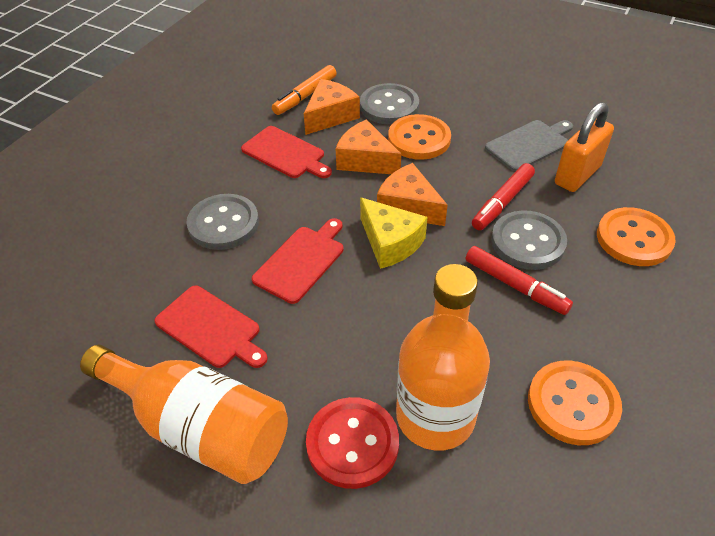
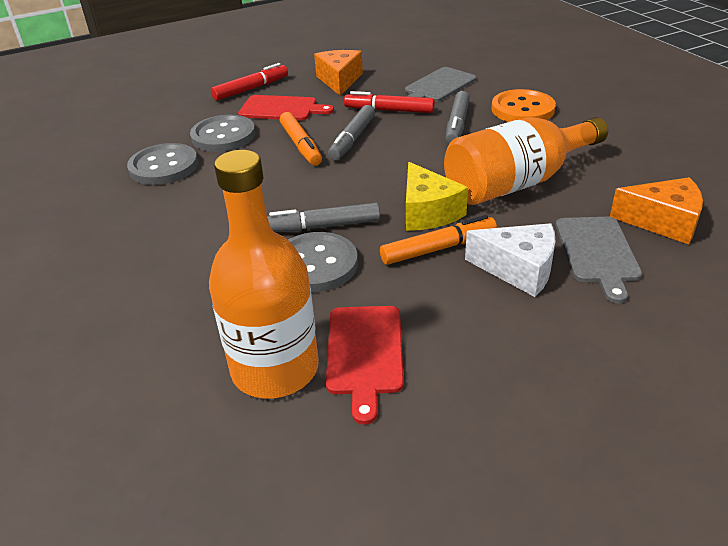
grey cutting board: [485,120,573,171] = 1 -> [405,67,477,102] [556,217,642,303] = 2
grey marker: none = 0 -> [267,203,380,232] [328,105,375,161] [446,91,470,144] = 3
orange button: [388,114,451,160] [528,361,622,445] [597,207,676,266] = 3 -> [491,89,556,122] = 1
orange cheese: [304,79,360,135] [335,119,401,174] [377,163,448,226] = 3 -> [314,50,363,96] [610,177,703,244] = 2
orange marker: [272,65,337,115] = 1 -> [280,112,322,166] [380,215,497,265] = 2
orange padlock: [555,102,614,192] = 1 -> none = 0
red button: [306,397,399,489] = 1 -> none = 0
red cutting board: [154,286,268,368] [241,126,332,178] [252,218,344,304] = 3 -> [238,95,334,121] [326,306,404,425] = 2
white cheese: none = 0 -> [465,223,555,297] = 1

